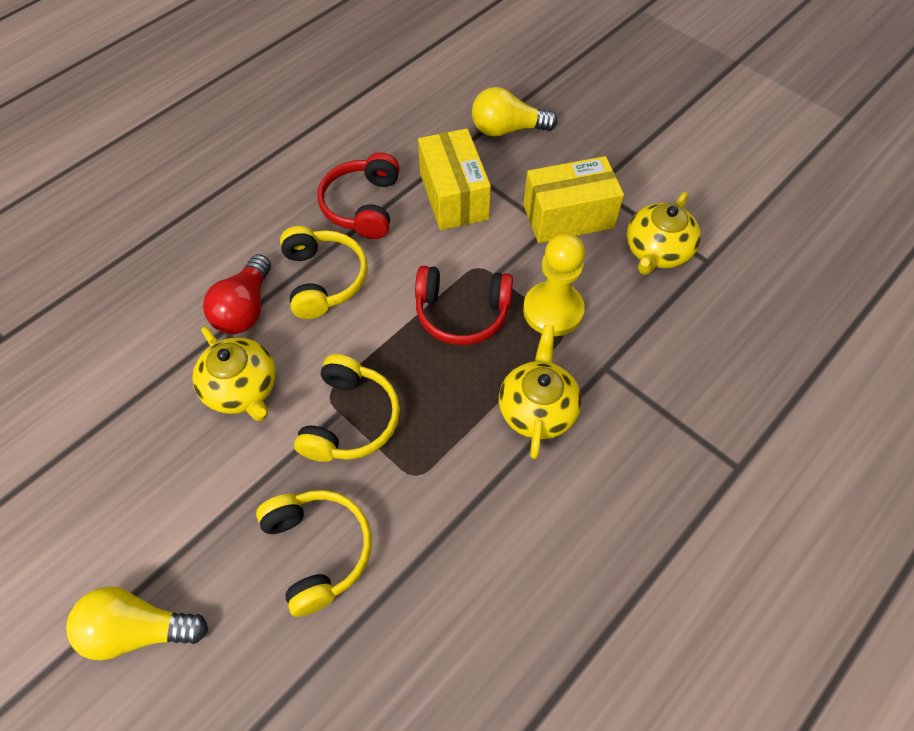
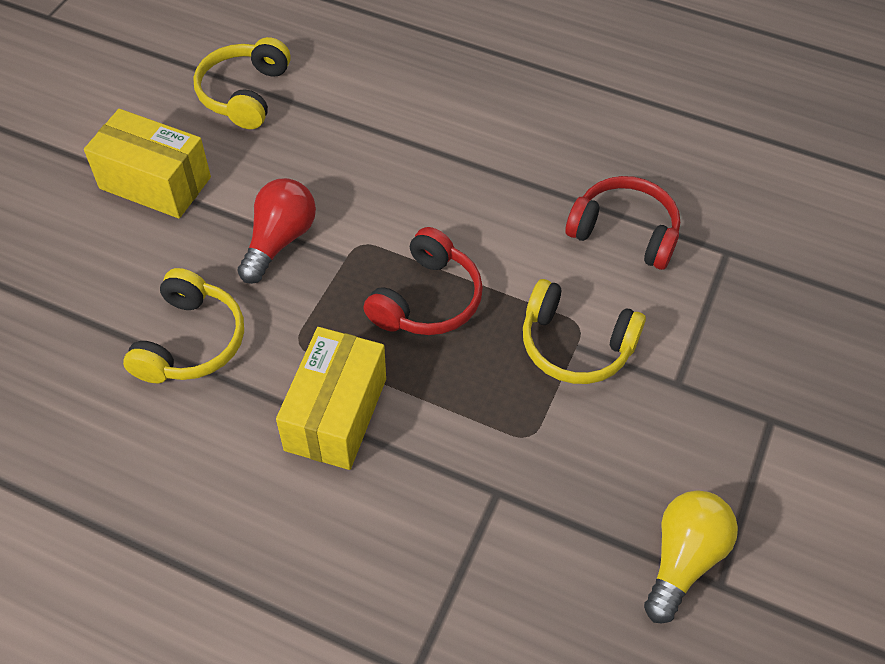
yellow light bulb: [66,586,208,660] [472,87,557,137] = 2 -> [644,490,738,624] = 1
yellow pawn: [523,233,585,336] = 1 -> none = 0
yellow teapot: [192,326,276,421] [499,325,582,459] [627,192,701,275] = 3 -> none = 0

